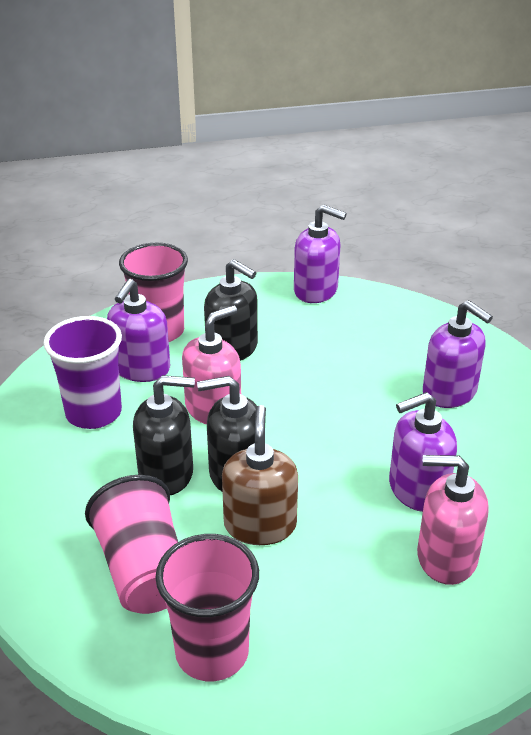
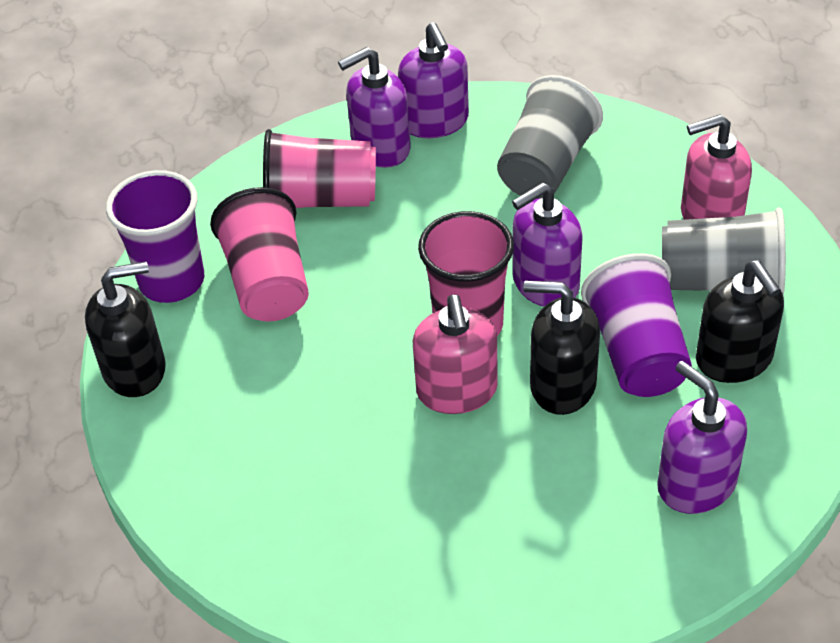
brown soap dispenser: [222,405,298,545] = 1 -> none = 0
grey cup: none = 0 -> [497,75,603,199] [662,207,786,295] = 2
purple cup: [43,316,122,429] = 1 -> [106,170,204,303] [581,253,692,397] = 2

